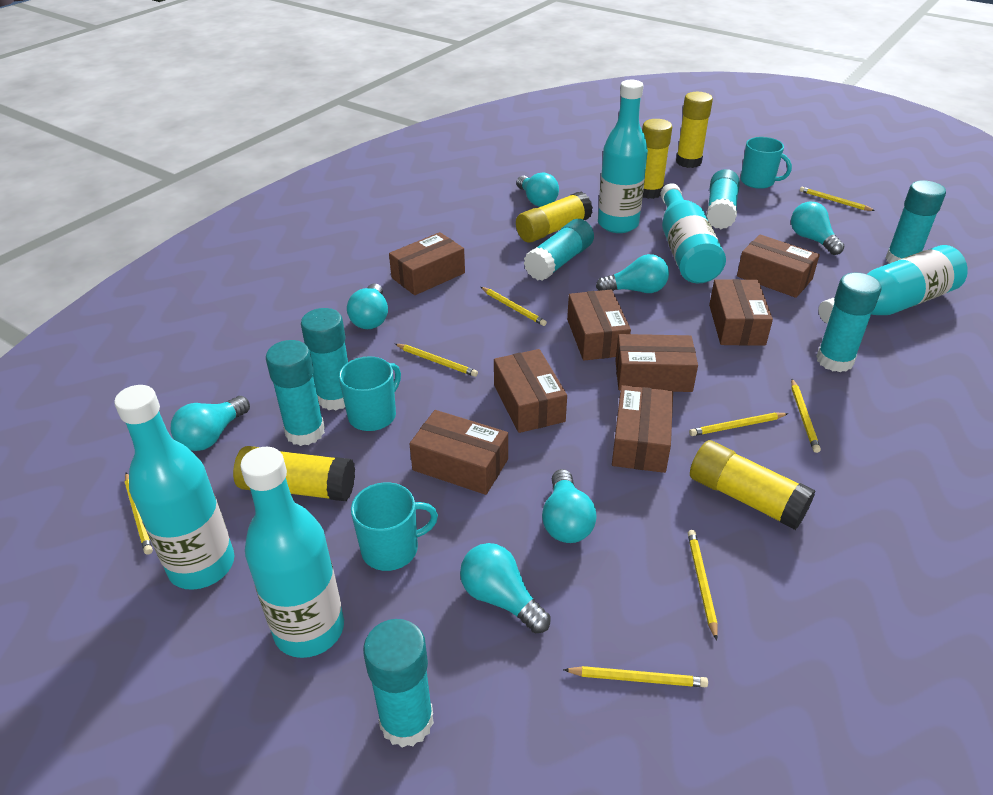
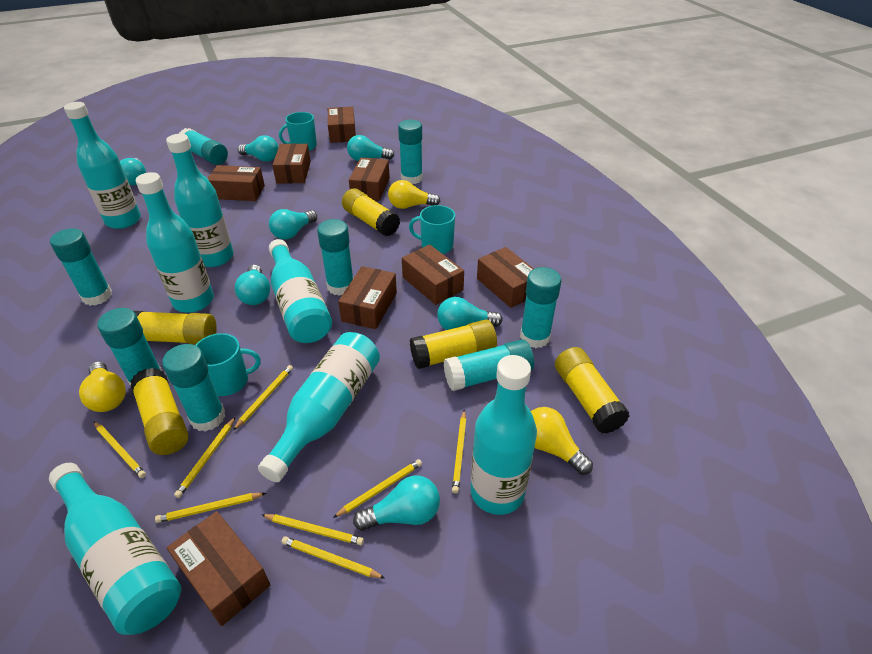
turquoise bottle: [114,385,234,590] [240,447,344,658] [598,80,648,233] [660,183,726,283] [818,245,968,324] = 5 -> [49,463,182,635] [64,102,141,229] [136,172,214,313] [166,134,234,267] [258,332,380,482] [269,239,332,343] [470,355,537,515] = 7
turquoise glue stick: [266,340,325,446] [301,308,348,410] [363,619,434,748] [524,219,594,281] [706,169,740,229] [816,272,882,372] [885,180,946,264] = 7 -> [50,228,112,306] [98,308,162,385] [162,344,225,432] [179,128,228,165] [317,219,353,296] [398,120,423,184] [444,340,534,391] [520,267,562,348] = 8
yellow light bulb: none = 0 -> [79,362,126,412] [388,180,440,209] [531,407,593,475] = 3

